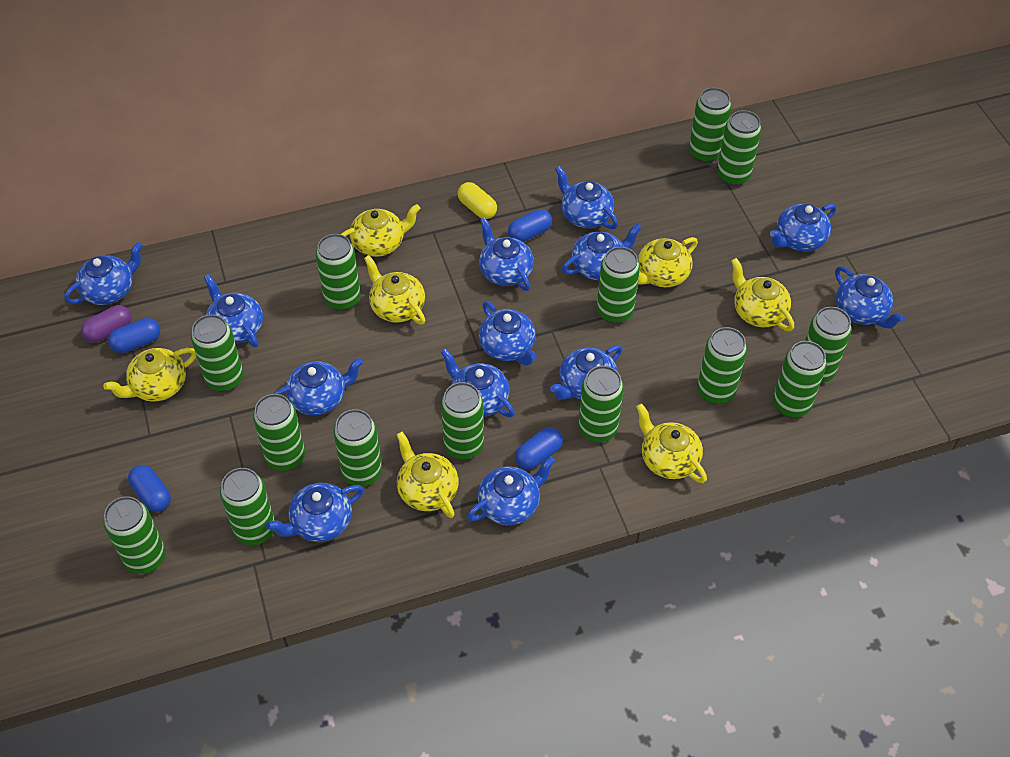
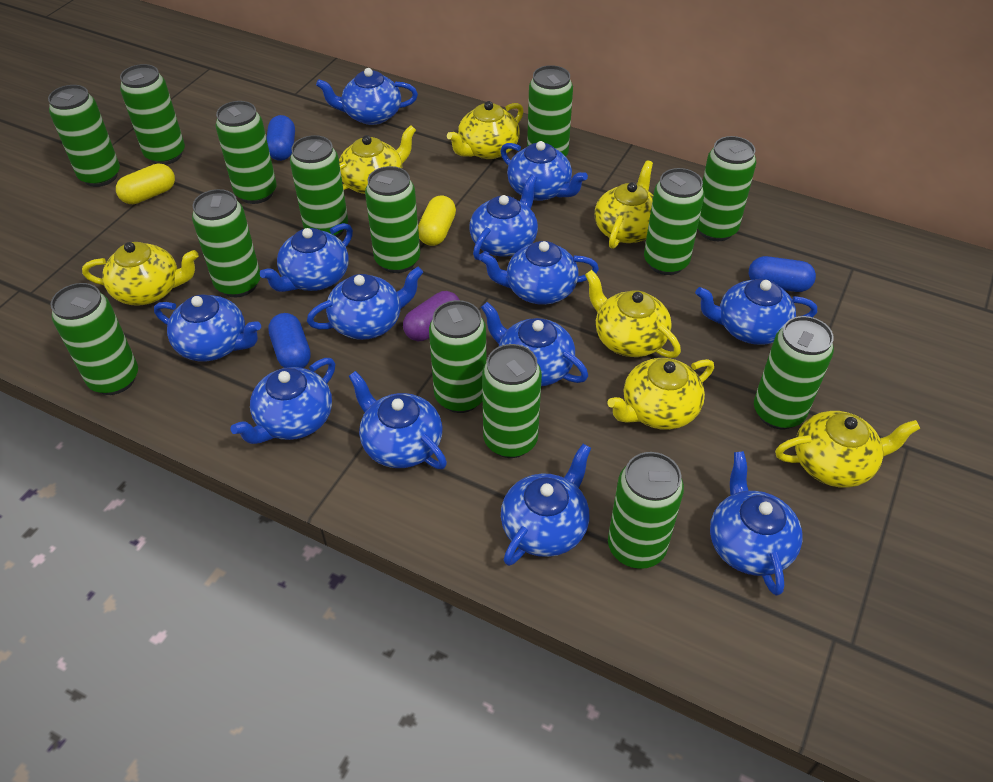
blue capsule: [108,318,160,353] [128,465,171,512] [508,209,552,242] [515,427,563,470] = 4 -> [266,115,295,161] [268,313,311,368] [749,256,816,292] = 3
yellow capsule: [458,182,497,219] = 1 -> [116,164,175,204] [418,195,456,246] = 2

